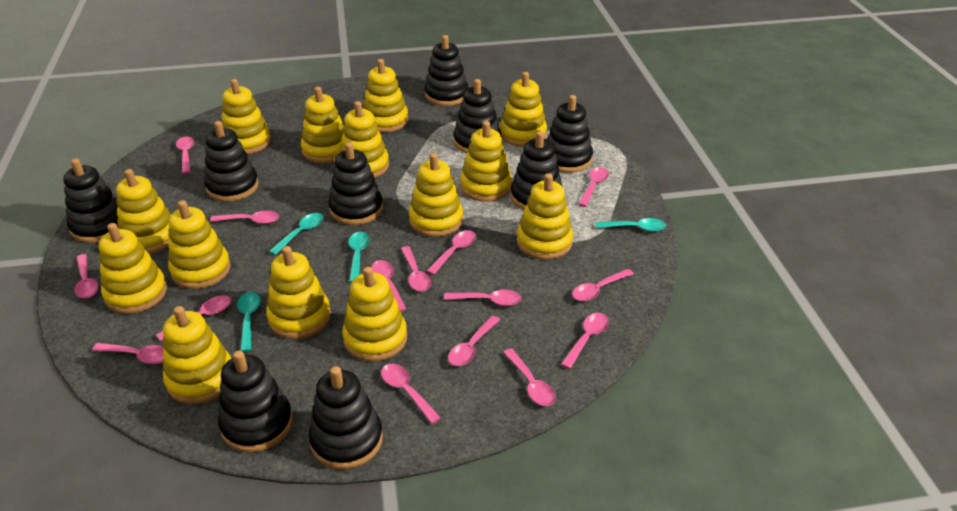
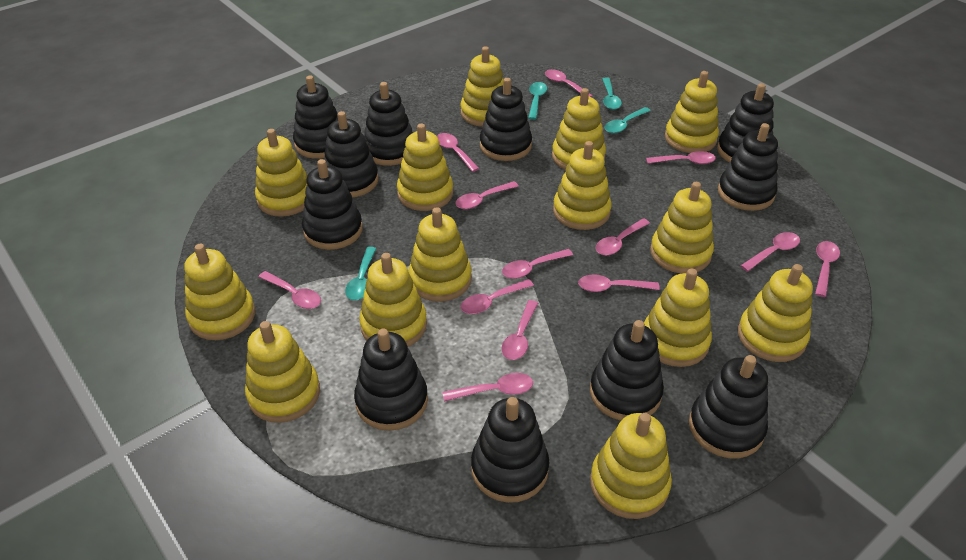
black stacking toy: [63,158,118,243] [204,121,259,202] [218,351,293,453] [309,366,383,469] [329,142,383,225] [425,35,468,106] [453,79,501,153] [511,131,563,210] [547,95,593,173] = 9 -> [293,76,338,159] [302,159,363,250] [324,111,379,197] [354,328,428,431] [364,82,413,166] [471,397,550,503] [480,78,532,161] [590,320,664,421] [689,355,768,458] [717,83,774,163] [718,123,778,211] = 11
pink spoon: [74,254,98,299] [92,343,164,364] [156,295,231,341] [176,136,194,174] [210,211,279,224] [371,260,407,312] [381,364,441,424] [401,246,431,292] [427,230,476,275] [444,290,522,306] [448,315,500,366] [503,348,556,406] [561,313,609,369] [572,269,634,301] [578,167,609,207] = 15 -> [259,271,321,309] [437,133,480,172] [442,373,533,402] [455,181,519,209] [461,279,534,314] [502,249,573,279] [502,300,538,360] [545,69,593,97] [578,274,660,292] [595,218,650,256] [646,151,716,164] [740,232,800,272] [815,241,840,297] = 13

